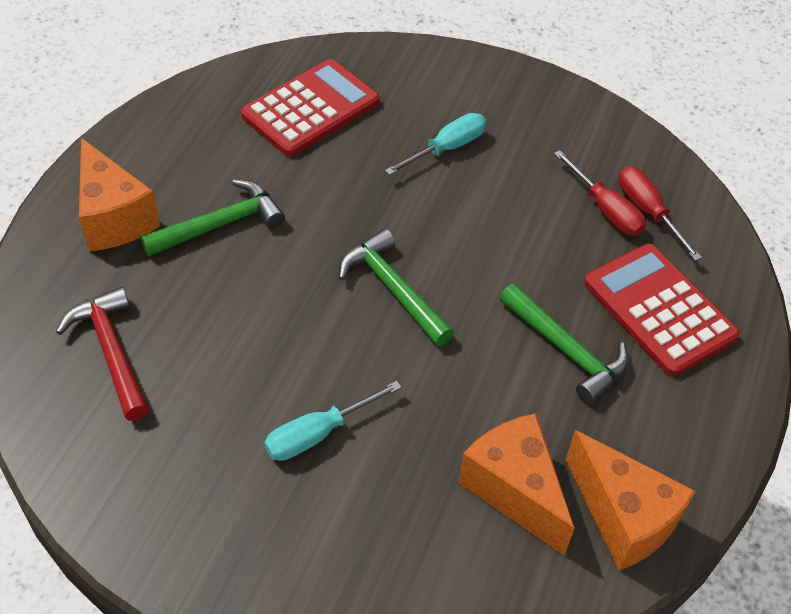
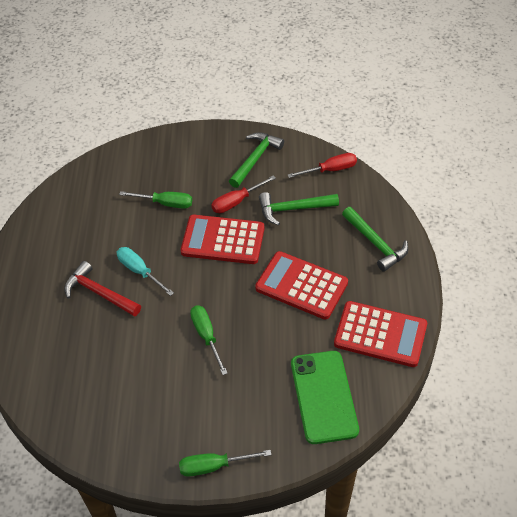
green phone: none = 0 -> [291,351,359,444] = 1
green screwdriver: none = 0 -> [119,191,192,209] [179,450,272,477] [190,306,228,375] = 3
orange cheese: [79,138,160,252] [458,413,575,555] [566,430,696,570] = 3 -> none = 0
red calculator: [241,59,380,157] [584,244,740,376] = 2 -> [181,215,264,264] [255,251,348,319] [334,301,427,367] = 3
turquoise screwdriver: [264,381,402,461] [385,113,486,175] = 2 -> [117,247,174,296] = 1

